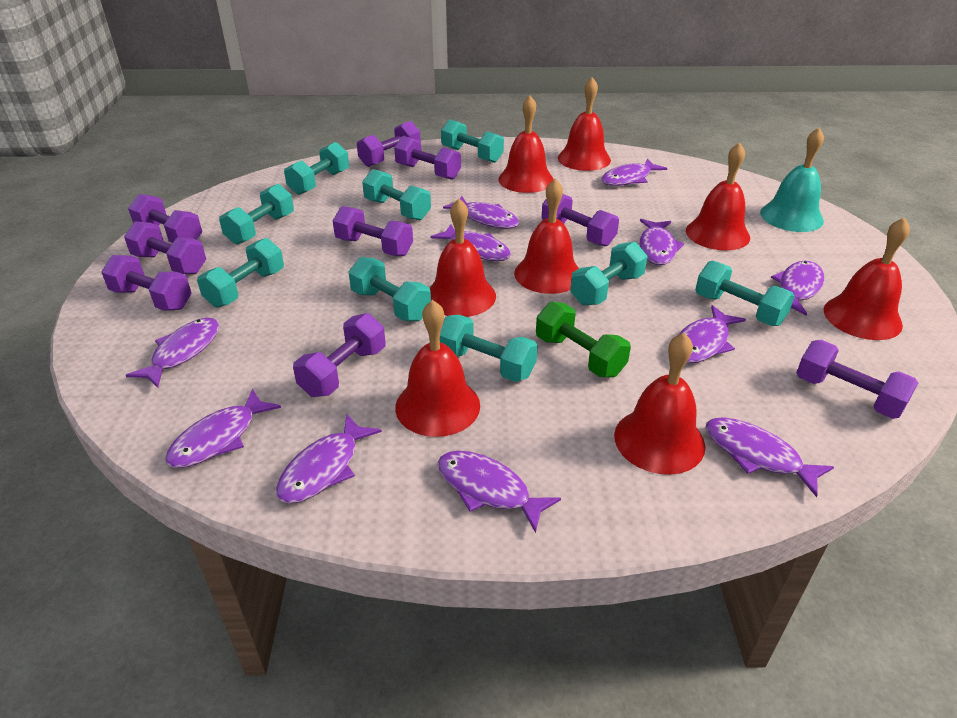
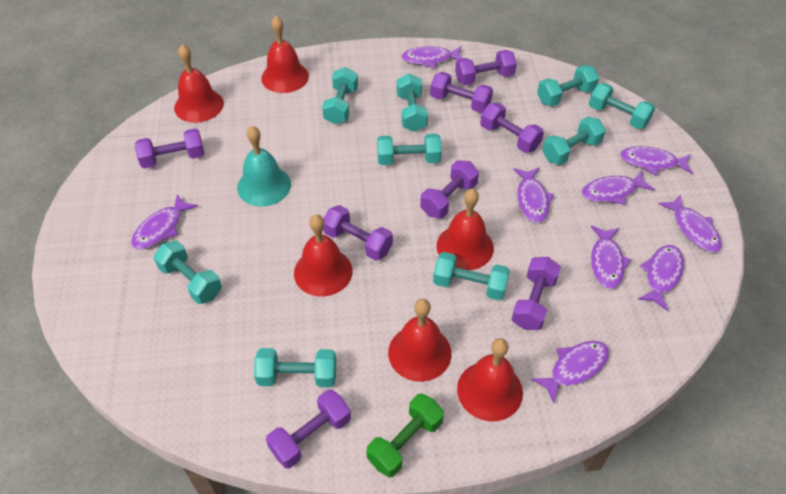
purple dumbbell: [101,255,192,311] [124,221,206,274] [128,194,202,243] [293,313,385,397] [333,206,413,256] [357,121,421,167] [394,136,461,180] [542,194,619,246] [796,340,918,419] = 9 -> [135,129,204,168] [266,389,351,468] [323,205,393,261] [420,160,479,218] [430,72,493,113] [455,50,517,85] [480,103,544,153] [512,257,561,330] = 8
purple fish: [126,318,219,388] [165,388,281,468] [276,414,382,504] [430,224,511,261] [438,451,561,533] [443,196,519,229] [602,159,667,186] [639,219,684,265] [679,305,746,363] [705,417,834,497] [771,261,824,316] = 11 -> [131,194,198,250] [401,46,463,69] [513,168,554,223] [531,341,609,403] [582,171,655,205] [591,225,631,289] [620,146,693,175] [638,245,684,311] [658,195,722,253] = 9
red bell: [395,300,480,437] [430,198,496,317] [498,95,554,193] [514,179,579,294] [558,77,611,171] [614,333,705,475] [686,142,750,250] [824,217,910,340] = 8 -> [174,44,224,123] [261,16,309,93] [294,214,353,296] [388,299,451,382] [436,189,494,270] [457,338,523,421] = 6

